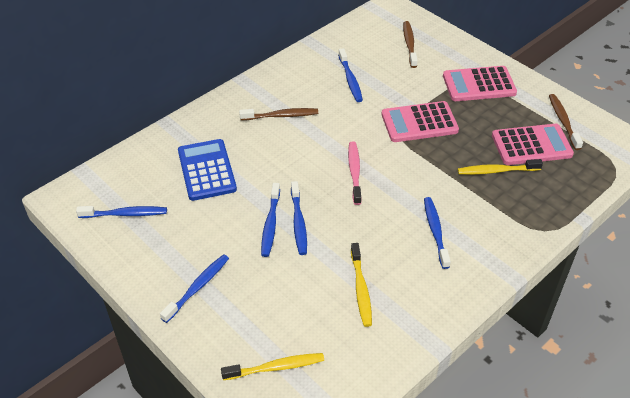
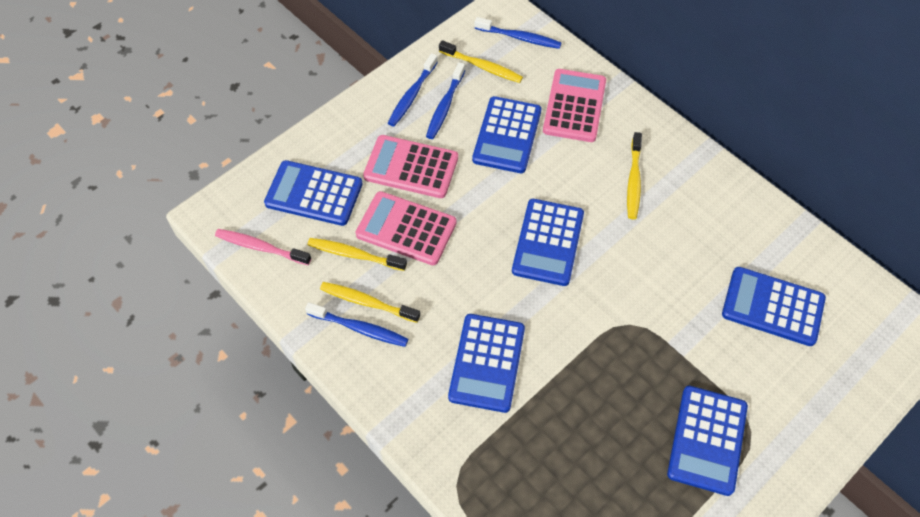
blue calculator: [178,139,237,201] = 1 -> [264,160,363,226] [448,314,525,413] [472,96,541,173] [512,199,584,286] [667,386,748,496] [722,267,826,346] = 6
blue toothbrush: [76,206,167,218] [160,254,229,323] [261,183,280,257] [291,181,307,255] [338,48,363,102] [424,197,451,269] = 6 -> [305,302,408,347] [388,53,438,126] [426,62,465,139] [475,17,562,49] = 4
brown toothbrush: [239,108,318,120] [403,21,417,68] [549,94,583,150] = 3 -> none = 0
yellow toothbrush: [221,353,324,380] [351,243,372,327] [458,159,543,175] = 3 -> [308,238,407,271] [320,282,420,323] [439,40,523,83] [627,132,642,219] = 4

